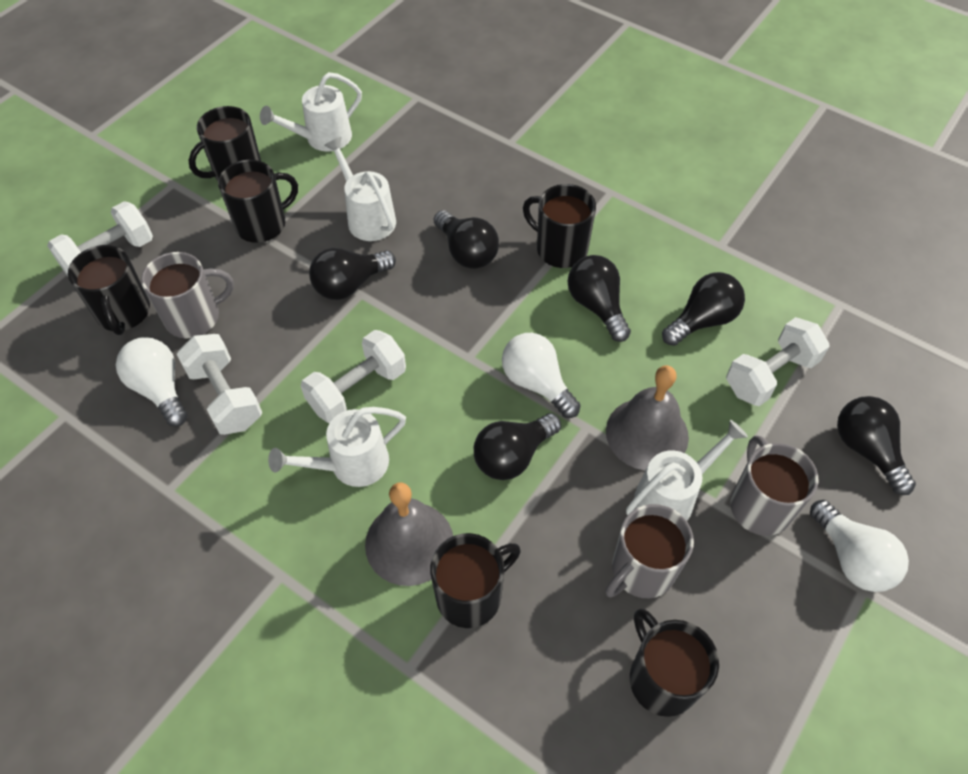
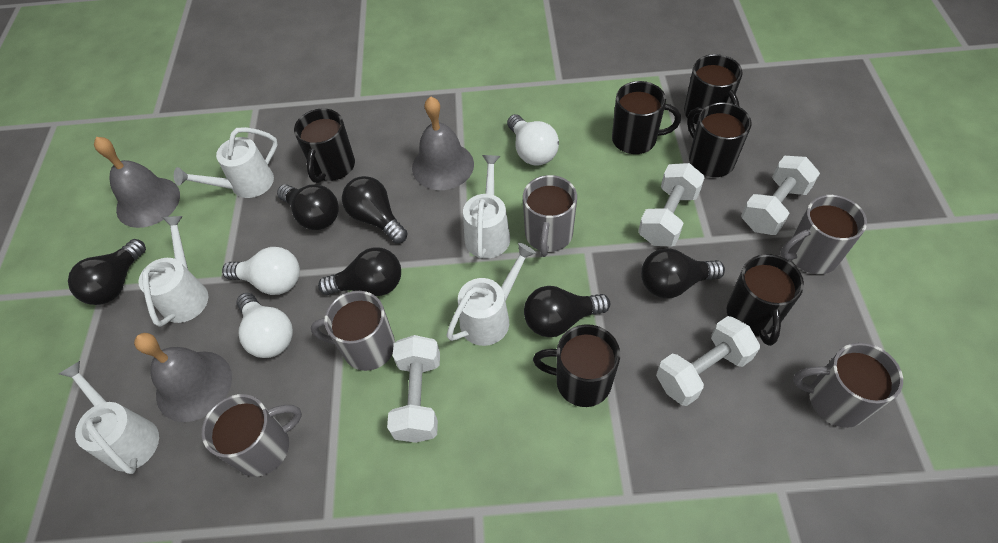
grey bell: [365,482,453,586] [606,365,689,471] = 2 -> [94,137,180,228] [134,333,232,422] [412,96,474,190] = 3
grey mug: [141,252,234,339] [606,504,694,598] [730,435,818,536] = 3 -> [202,394,302,477] [311,291,395,371] [523,175,577,257] [780,195,867,274] [793,343,903,428] = 5
white watering can: [260,72,362,152] [268,407,406,487] [324,137,396,241] [626,420,748,521] = 4 -> [59,361,159,474] [138,216,208,327] [174,127,278,198] [446,243,536,346] [463,155,510,259] = 5

